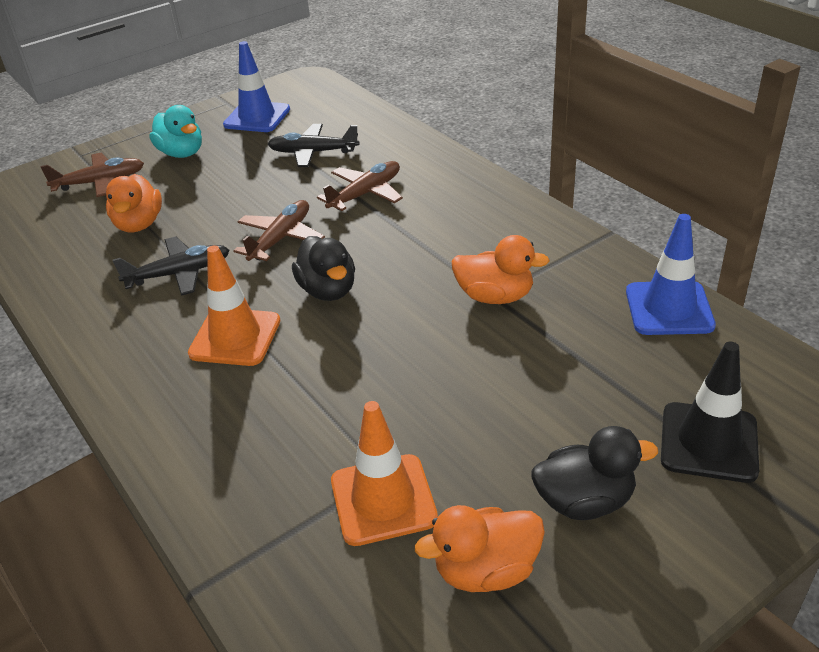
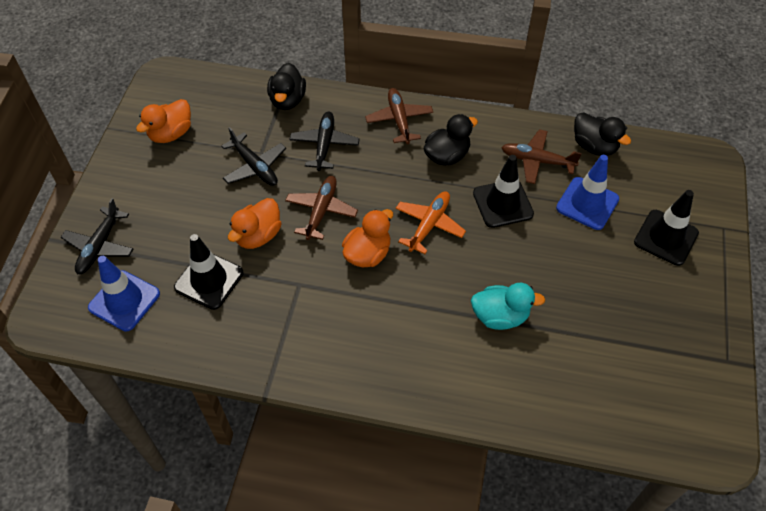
black duck: [292,236,355,301] [532,426,658,520] = 2 -> [267,63,306,110] [424,114,478,166] [574,112,631,156] = 3
black plane: [113,236,230,296] [268,124,359,167] = 2 -> [61,198,133,274] [221,127,286,186] [289,112,360,171] = 3
black traffic cone: [661,342,759,483] = 1 -> [174,234,243,310] [473,155,534,228] [634,190,699,266] = 3
orange plane: none = 0 -> [395,191,466,254] = 1
orange traffic cone: [188,245,280,366] [331,401,438,546] = 2 -> none = 0

